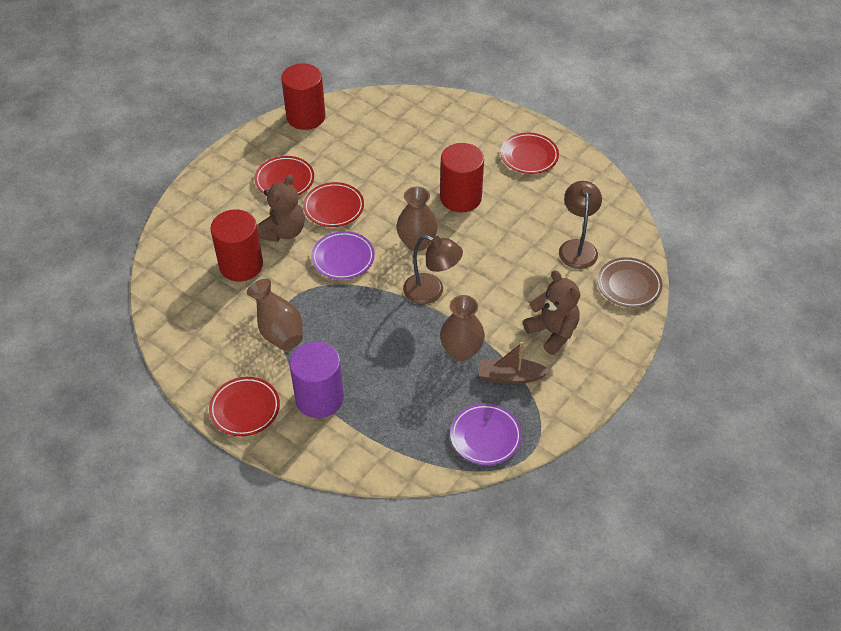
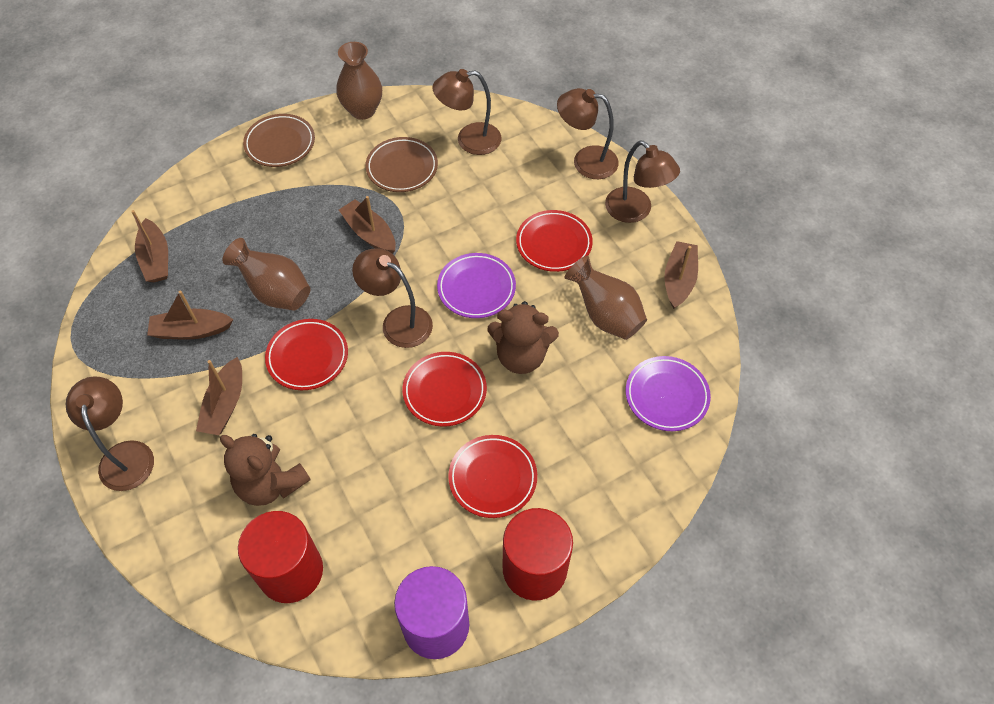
brown boat: [479,342,550,384] = 1 -> [131,210,168,282] [147,291,234,339] [196,357,242,435] [339,196,396,254] [664,241,698,309] = 5
brown lamp: [403,235,463,304] [559,181,602,269] = 2 -> [65,376,154,491] [352,249,433,348] [432,69,502,155] [557,88,619,179] [605,141,680,223] = 5
brown plate: [597,257,663,308] = 1 -> [243,114,315,167] [366,137,438,192] = 2
red cylinder: [210,209,263,281] [281,63,326,130] [440,143,484,212] = 3 -> [238,511,323,603] [503,508,573,601] = 2

